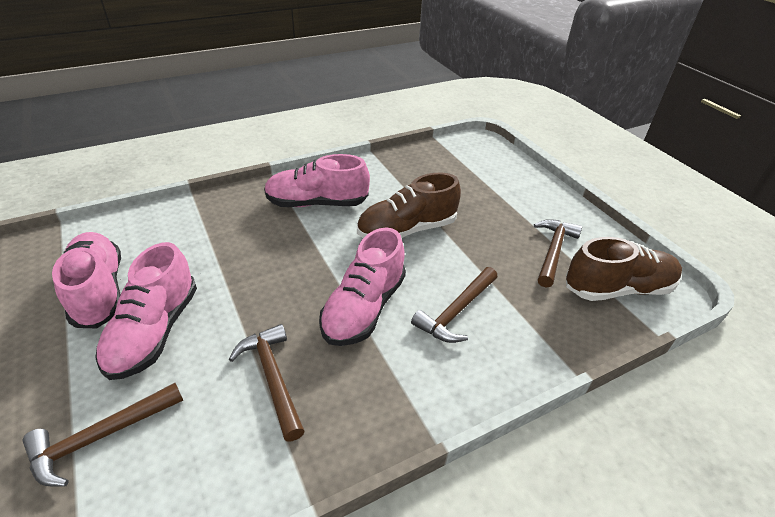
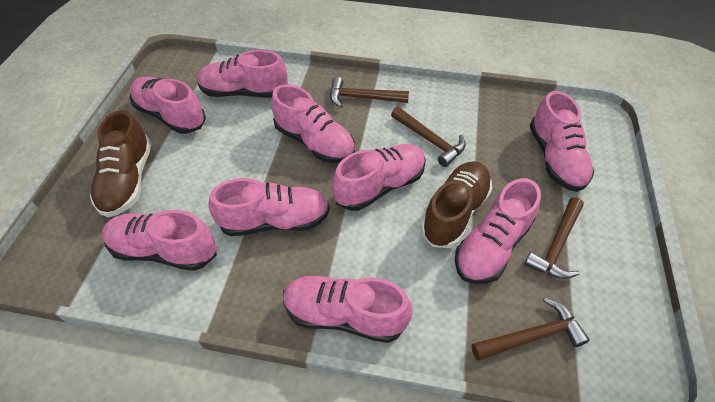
pink shoe: [52,232,121,328] [95,242,197,380] [264,154,370,207] [319,227,406,346] = 4 -> [102,210,217,271] [130,76,206,134] [197,50,288,98] [208,178,330,236] [271,85,355,163] [283,275,412,343] [332,144,426,211] [455,178,541,284] [530,91,594,192] = 9

